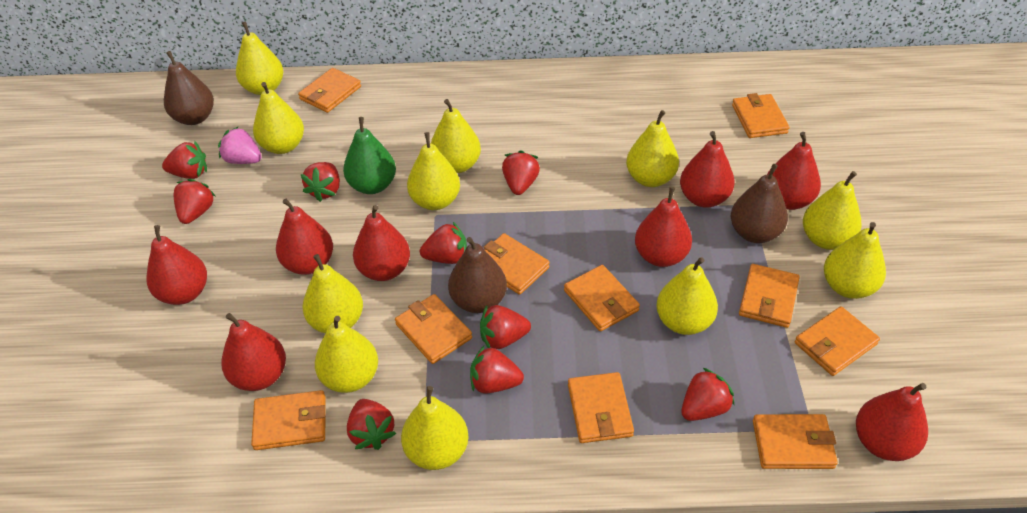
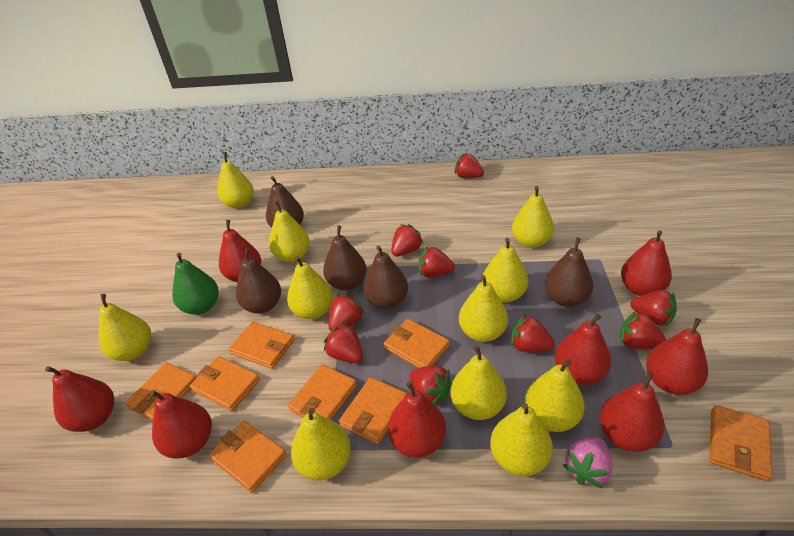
brown pear: [164,51,214,125] [448,237,507,313] [731,164,788,243] = 3 -> [236,248,281,314] [266,176,304,228] [323,225,366,291] [363,246,408,309] [545,238,593,307] = 5
orange wallet: [251,390,325,450] [298,68,361,113] [395,294,472,364] [483,233,550,295] [564,265,640,331] [568,372,634,443] [732,93,789,138] [739,264,800,328] [753,414,838,469] [795,306,880,376] = 10 -> [125,363,196,421] [190,356,260,411] [209,420,287,493] [229,322,295,369] [288,365,357,420] [339,377,407,444] [384,319,450,368] [710,405,773,481] = 8

